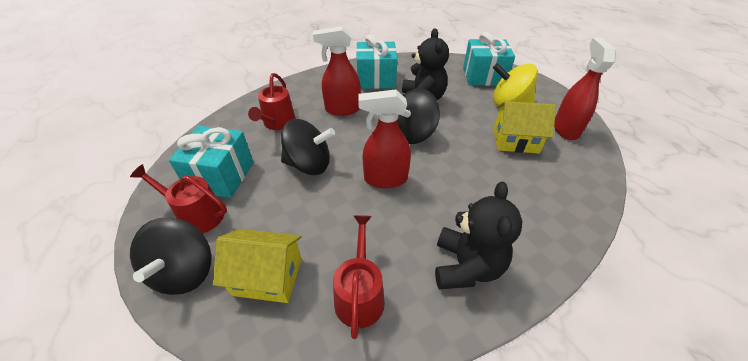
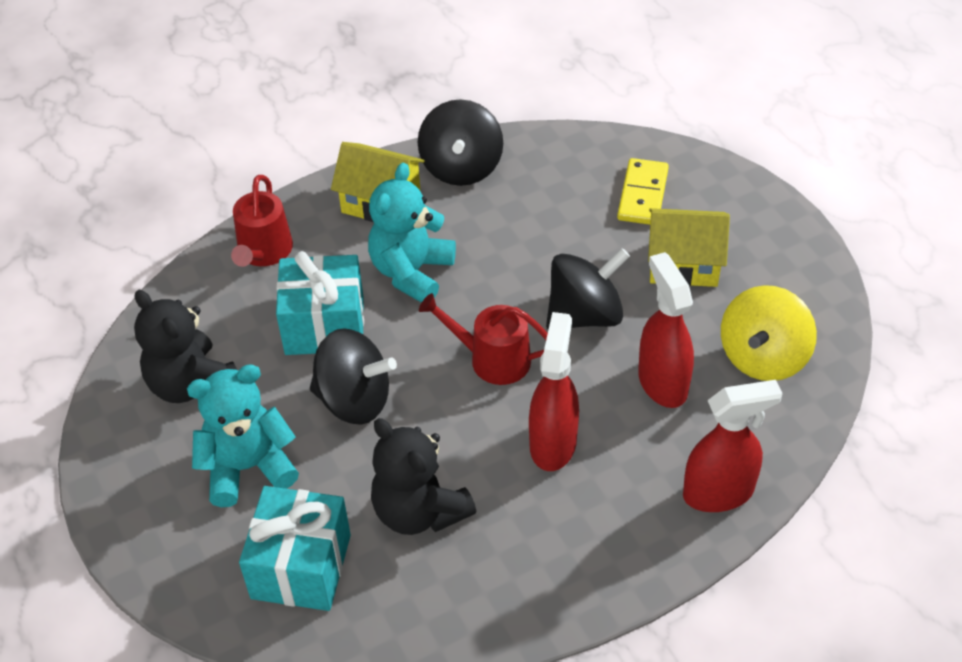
red watering can: [130,164,227,234] [248,73,296,130] [333,215,385,339] = 3 -> [231,175,293,267] [419,293,548,385] = 2
turquoise gift: [169,126,254,198] [356,35,397,89] [463,32,515,86] = 3 -> [239,486,351,611] [276,251,364,355] = 2
turquoise teddy bear: none = 0 -> [187,364,299,507] [368,163,456,303] = 2
yellow domino: none = 0 -> [617,158,669,225] = 1

